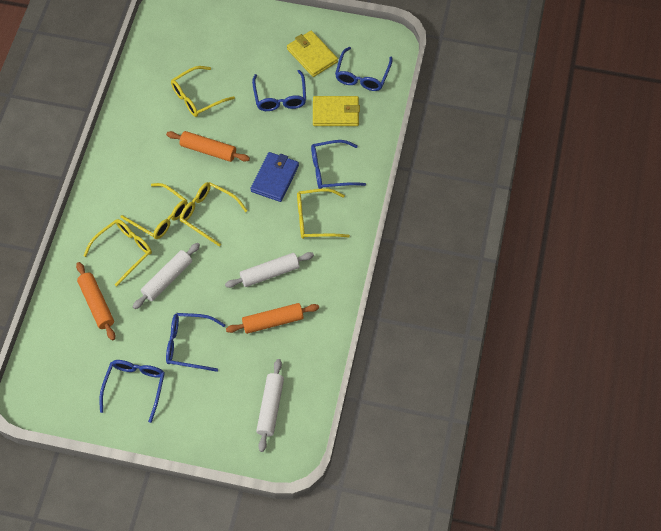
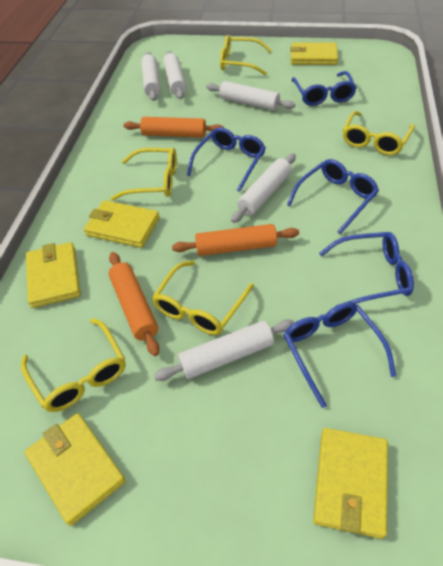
blue wallet: [250,152,299,202] = 1 -> none = 0
white rolling pin: [133,243,200,309] [225,252,314,288] [256,359,284,452] = 3 -> [141,52,161,101] [154,319,294,381] [163,51,186,99] [206,81,295,111] [231,153,296,223] = 5
yellow wallet: [287,31,338,77] [313,96,360,126] = 2 -> [25,413,126,526] [26,242,81,308] [84,200,160,248] [290,42,338,65] [313,428,388,539] = 5

